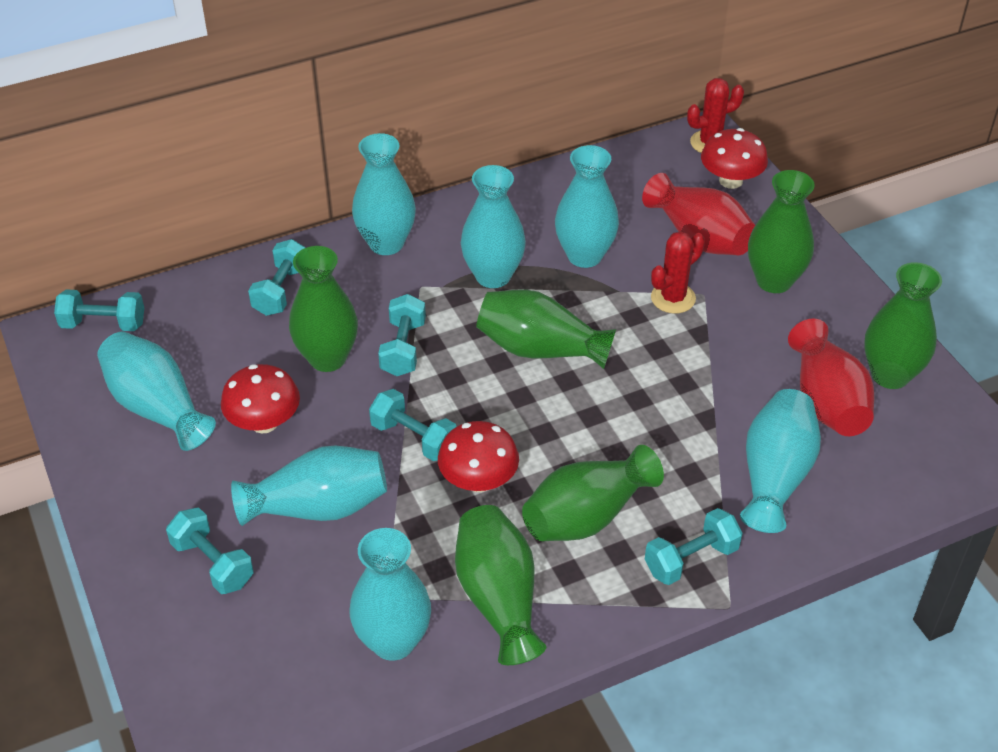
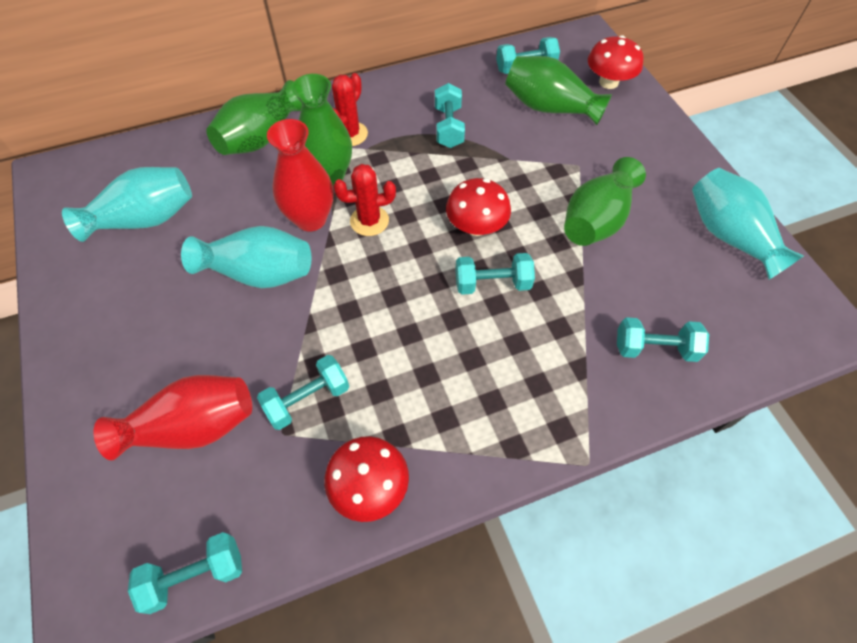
green vase: [289,246,358,372] [455,505,546,665] [476,289,616,369] [522,445,664,541] [748,170,815,293] [864,262,942,389] = 6 -> [206,80,302,155] [292,74,352,185] [505,56,612,125] [564,157,646,246] = 4
turquoise vase: [97,332,216,451] [231,446,387,526] [350,528,431,661] [352,133,416,255] [461,165,526,288] [555,145,619,268] [740,389,821,533] = 7 -> [62,167,192,242] [181,226,311,288] [692,168,804,280] = 3

